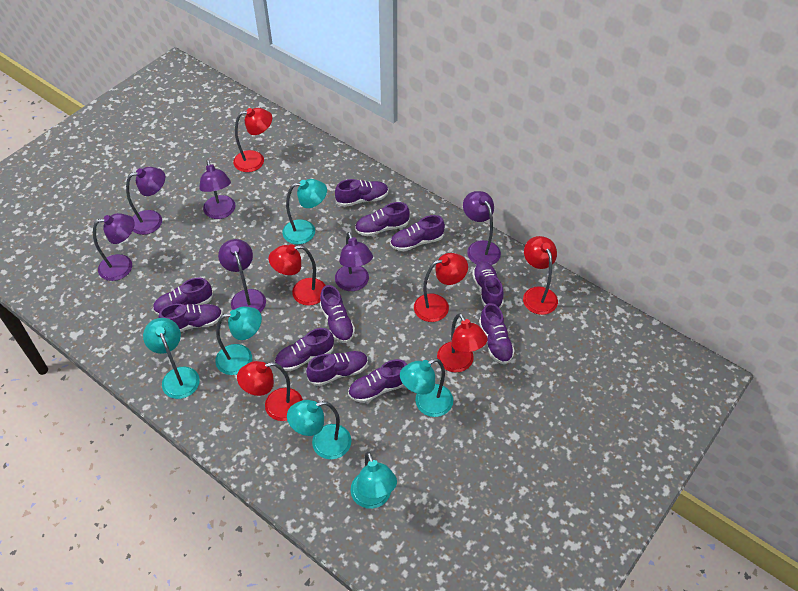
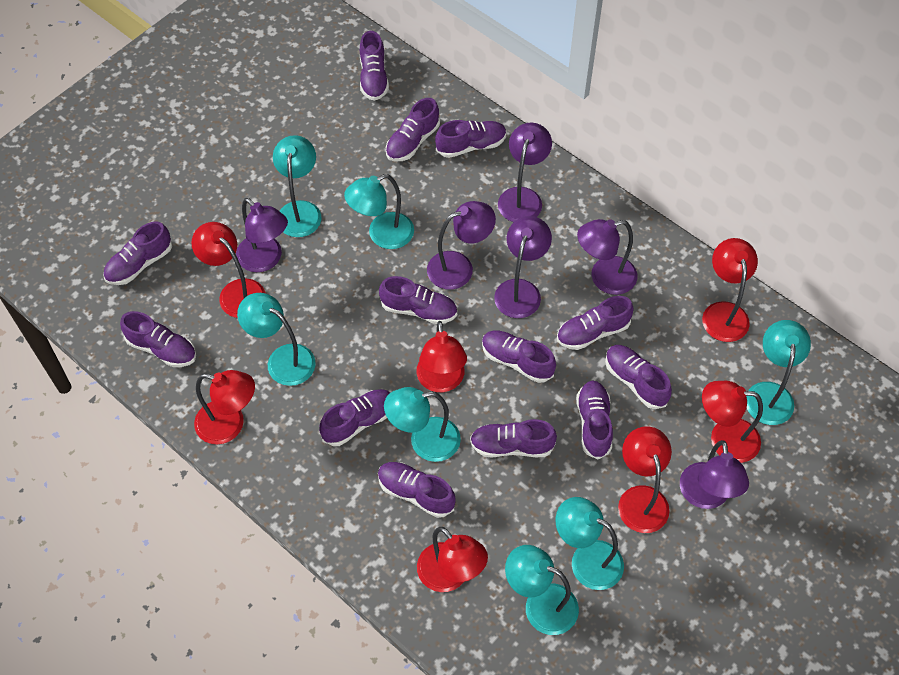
purple shoe: [153,278,213,315] [158,304,223,332] [275,328,334,371] [306,351,368,386] [320,285,355,343] [335,179,389,207] [348,359,407,403] [355,202,410,236] [390,215,445,251] [472,261,504,308] [479,303,515,364] = 11 -> [103,221,172,285] [120,311,196,367] [319,389,390,446] [360,31,389,101] [378,462,456,518] [379,276,457,324] [386,98,440,162] [435,120,507,158] [470,419,557,458] [482,331,556,383] [557,296,634,350] [576,381,613,460] [605,345,672,409] = 13
red lamp: [233,108,272,172] [237,361,303,421] [269,244,326,306] [414,253,468,322] [437,313,488,372] [523,236,558,315] = 6 -> [191,222,266,318] [194,370,255,444] [417,321,467,392] [417,527,488,592] [618,426,672,533] [702,238,758,342] [702,381,763,463] = 7
turquoise lamp: [143,318,200,399] [215,306,262,375] [283,179,327,244] [287,400,352,459] [351,452,397,509] [400,358,453,417] = 6 -> [237,293,316,386] [273,135,321,237] [344,174,414,249] [384,387,461,462] [505,545,579,635] [555,497,624,590] [746,320,811,425] = 7

